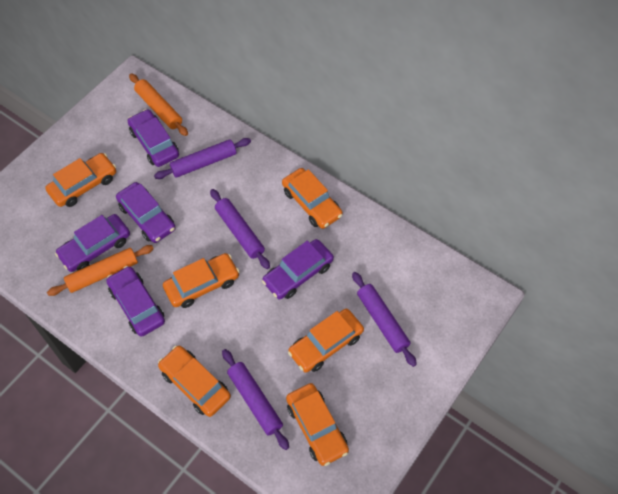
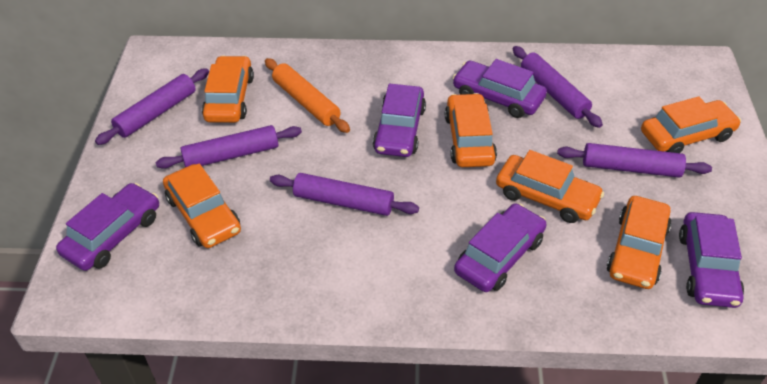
orange rolling pin: [47,245,154,296] [129,73,188,136] = 2 -> [265,58,350,133] = 1
purple rolling pin: [154,138,251,179] [210,189,270,269] [222,349,289,450] [352,272,417,367] = 4 -> [95,68,209,145] [156,125,302,169] [270,173,419,216] [513,46,603,128] [557,143,712,178] = 5

